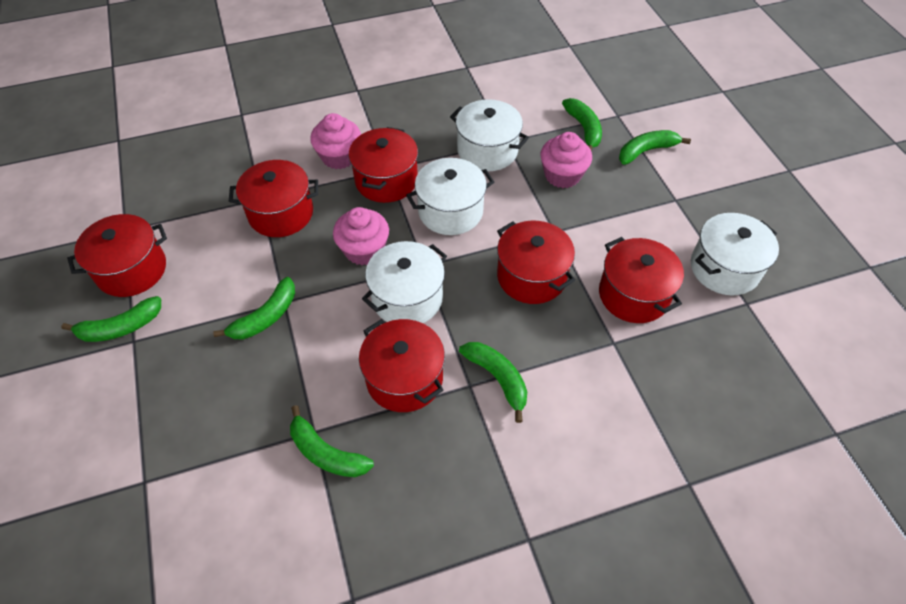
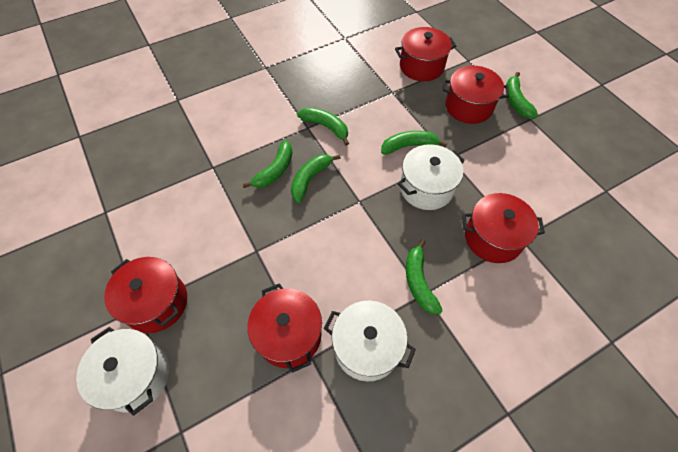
pink cupcake: [310,113,361,169] [333,207,389,265] [540,132,592,188] = 3 -> none = 0
red pot: [67,214,167,297] [229,160,318,237] [349,127,418,203] [359,319,445,412] [497,221,575,304] [599,237,684,323] = 6 -> [104,257,187,333] [247,283,322,373] [395,27,456,81] [443,66,509,124] [462,193,545,263] = 5
white pot: [362,241,447,323] [406,158,494,235] [450,99,529,171] [691,213,779,295] = 4 -> [76,327,169,416] [324,301,416,381] [398,144,465,210] = 3

